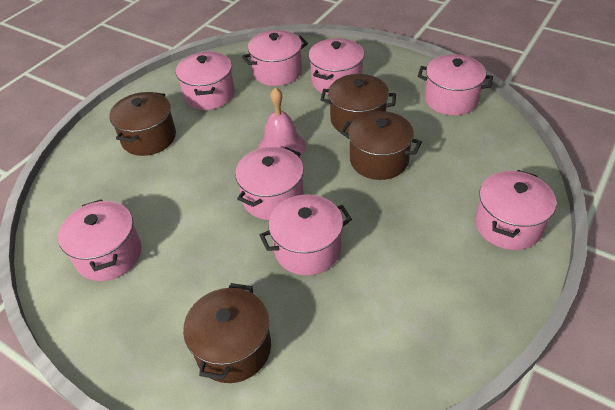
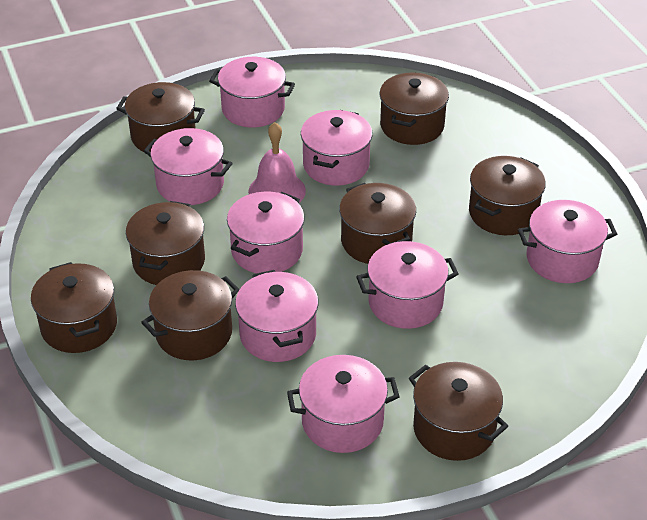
brown pot: [109,92,176,156] [183,283,271,383] [320,74,396,134] [340,111,422,180] = 4 -> [31,262,117,353] [116,82,205,152] [126,201,205,285] [141,270,240,360] [339,183,416,264] [380,72,449,145] [409,362,508,461] [469,156,546,235] = 8

